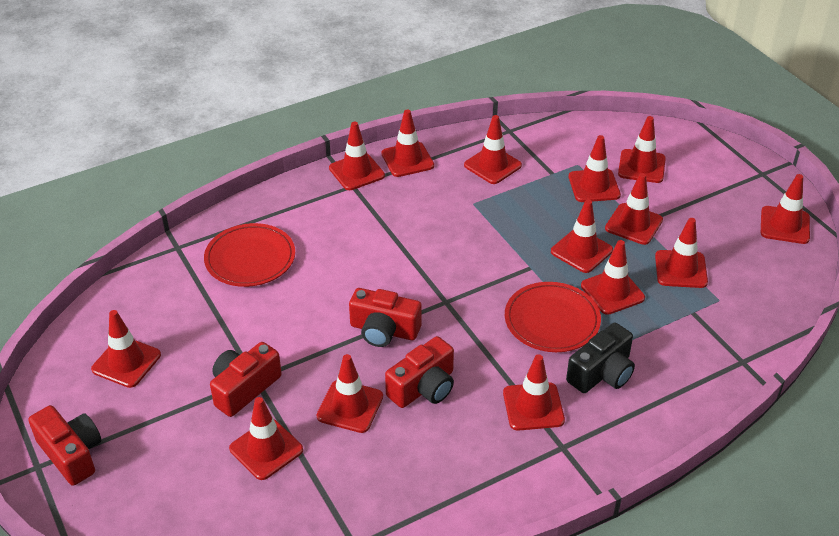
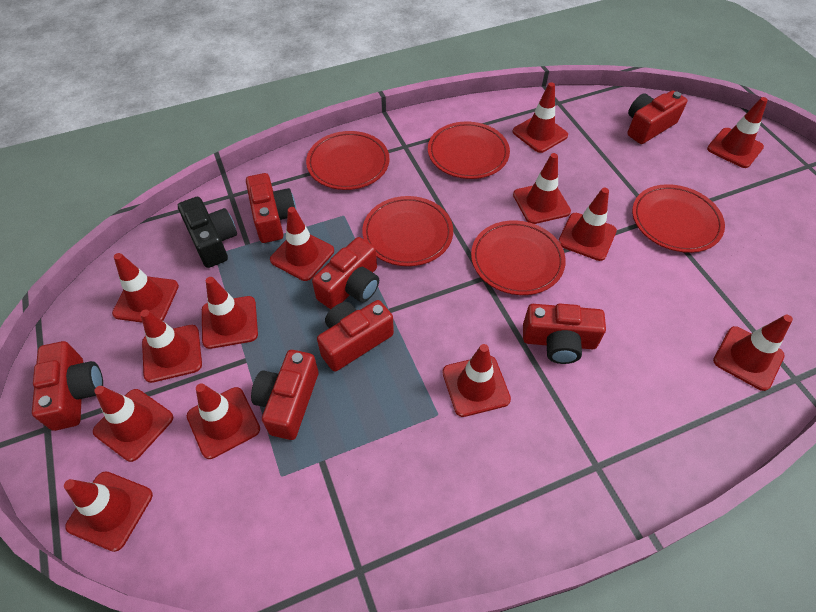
red camera: [28,405,101,486] [210,342,282,417] [349,288,422,347] [385,336,454,408] = 4 -> [32,341,103,431] [246,173,296,243] [251,350,319,440] [312,237,379,309] [317,300,394,372] [523,304,606,364] [627,91,687,144] = 7
red plate: [204,223,295,287] [505,282,601,352] = 2 -> [306,131,389,190] [362,196,453,266] [428,122,510,179] [471,220,566,295] [632,184,725,253] = 5
red traffic cone: [91,310,161,388] [229,397,303,480] [317,354,383,433] [329,121,385,190] [381,110,434,177] [464,115,522,184] [503,354,565,431] [551,199,613,273] [569,135,621,202] [581,240,645,315] [605,173,663,245] [618,116,666,183] [655,218,708,288] [761,174,810,244] = 14 -> [64,471,153,552] [93,386,173,462] [112,253,179,323] [140,310,202,383] [187,383,260,459] [202,277,258,349] [270,207,334,281] [442,344,511,417] [513,82,568,153] [513,153,571,224] [558,188,617,261] [707,97,768,168] [713,315,793,391] = 13

